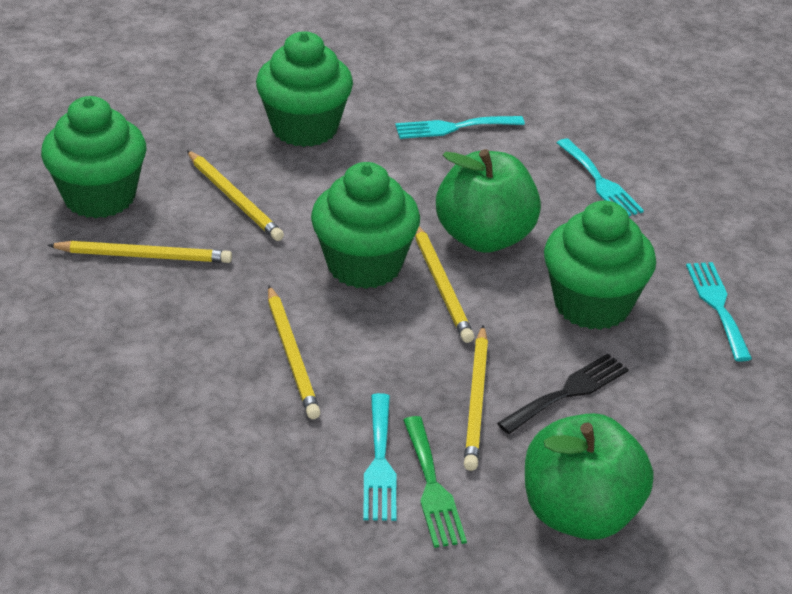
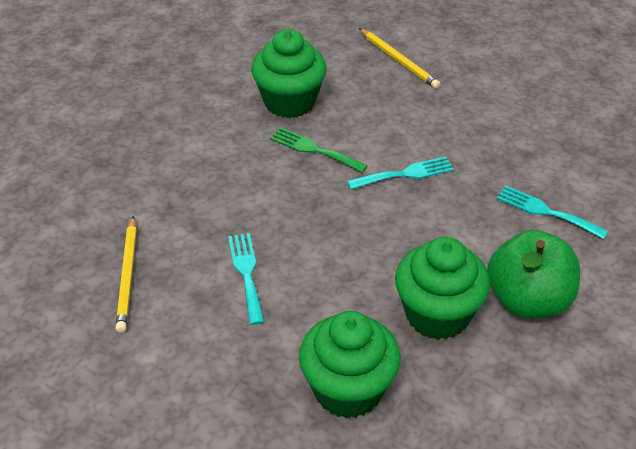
black fork: [497,353,629,434] = 1 -> none = 0
green apple: [436,149,541,253] [525,413,654,540] = 2 -> [487,230,580,319] = 1
green cupcake: [41,96,146,218] [256,31,353,147] [311,162,420,289] [544,201,656,330] = 4 -> [251,29,327,118] [299,311,400,418] [395,237,490,340] = 3
turquoise fork: [363,393,396,521] [395,116,525,139] [557,139,644,216] [686,262,752,362] = 4 -> [228,233,264,325] [347,156,454,189] [497,186,608,240] = 3
yellow pencil: [47,241,232,263] [187,150,284,241] [268,286,321,419] [415,226,474,343] [464,325,488,471] = 5 -> [115,216,137,333] [359,28,440,89] = 2

